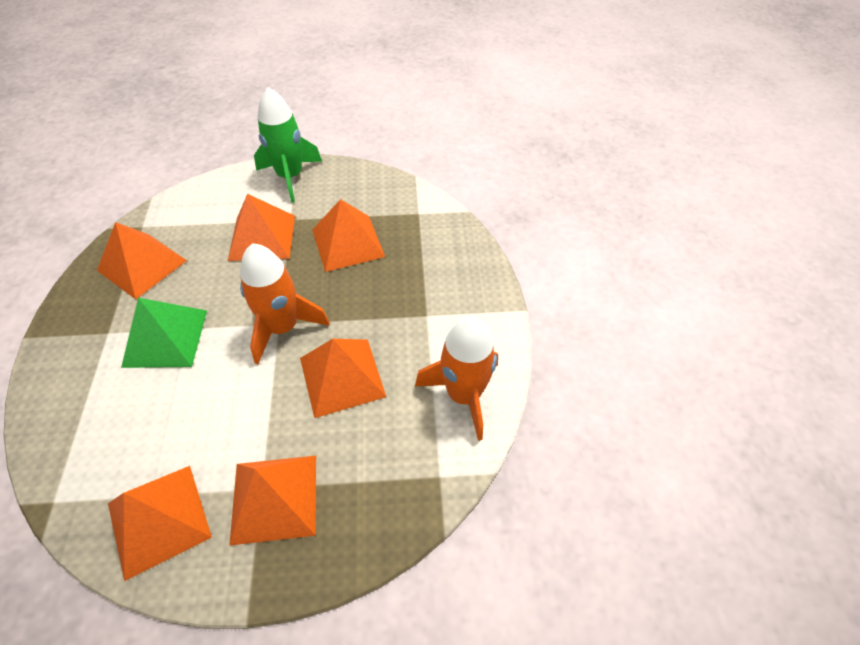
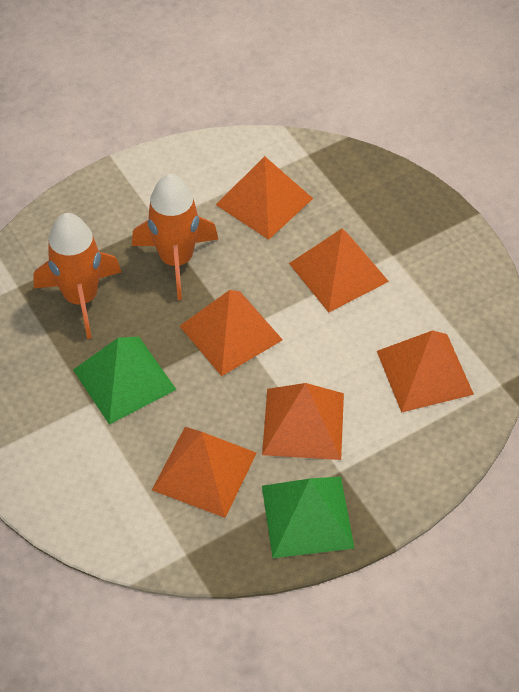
green pyramid: [121,298,207,368] = 1 -> [73,337,177,425] [262,477,355,558] = 2
green rocket: [254,87,322,203] = 1 -> none = 0

